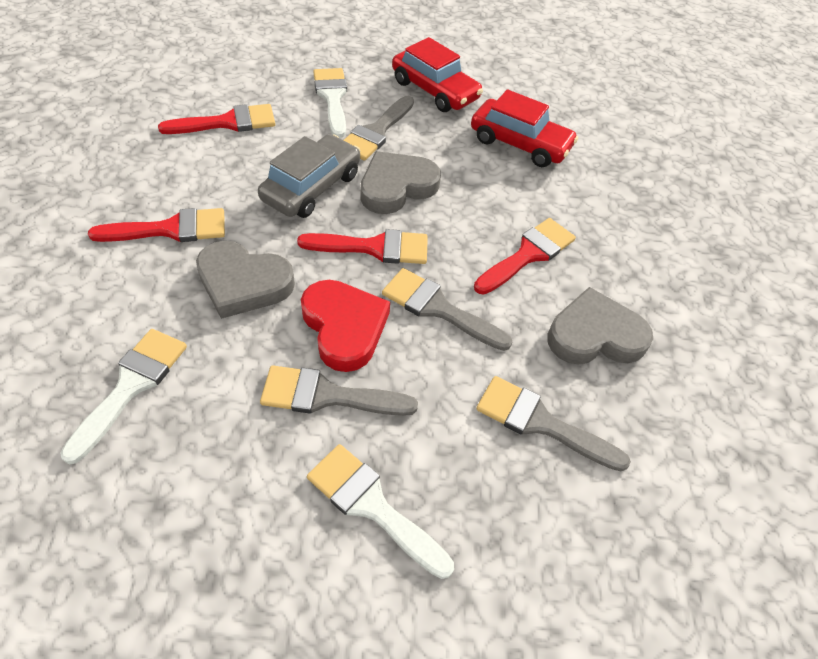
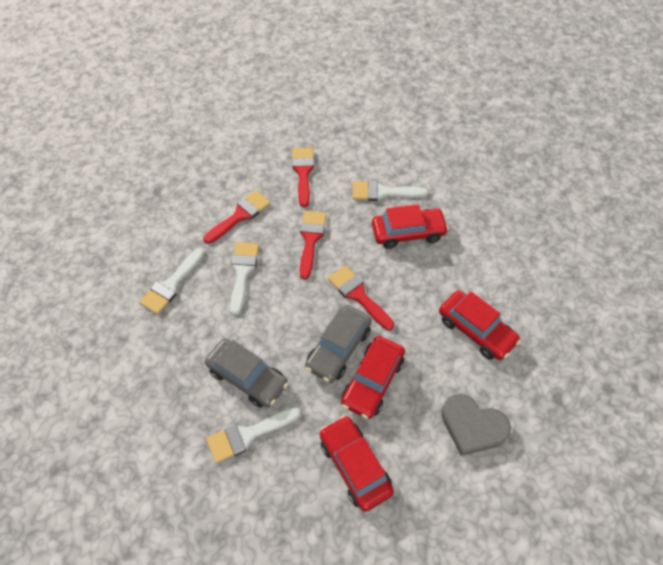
grey brush: [260,365,418,416] [344,96,414,161] [382,268,513,351] [476,376,631,472] = 4 -> none = 0
grey car: [258,134,360,218] = 1 -> [205,339,288,408] [305,305,372,383] = 2
grey heart: [196,241,295,319] [361,151,441,214] [547,287,653,365] = 3 -> [441,394,511,456] = 1
red car: [392,37,483,112] [471,89,578,167] = 2 -> [320,415,394,512] [341,336,405,419] [372,205,449,249] [439,291,521,360] = 4
red heart: [301,280,390,372] = 1 -> none = 0
white brush: [60,329,187,464] [307,444,454,579] [313,68,347,138] = 3 -> [139,248,204,315] [206,407,300,464] [230,242,259,315] [353,181,428,201] = 4

